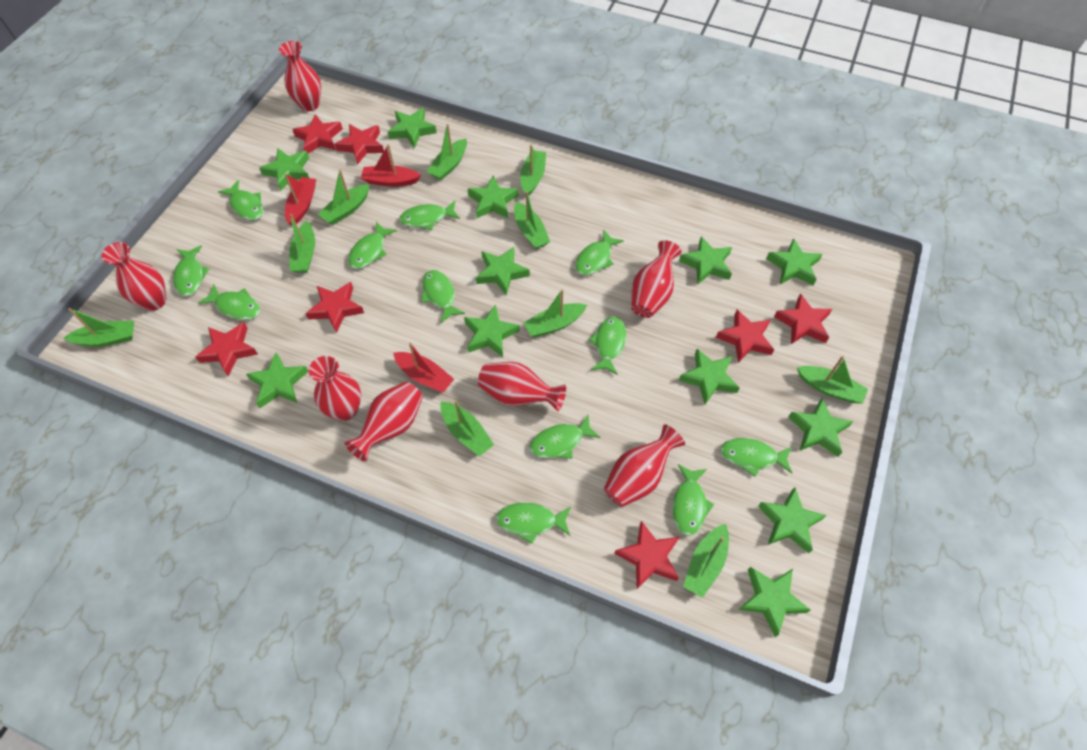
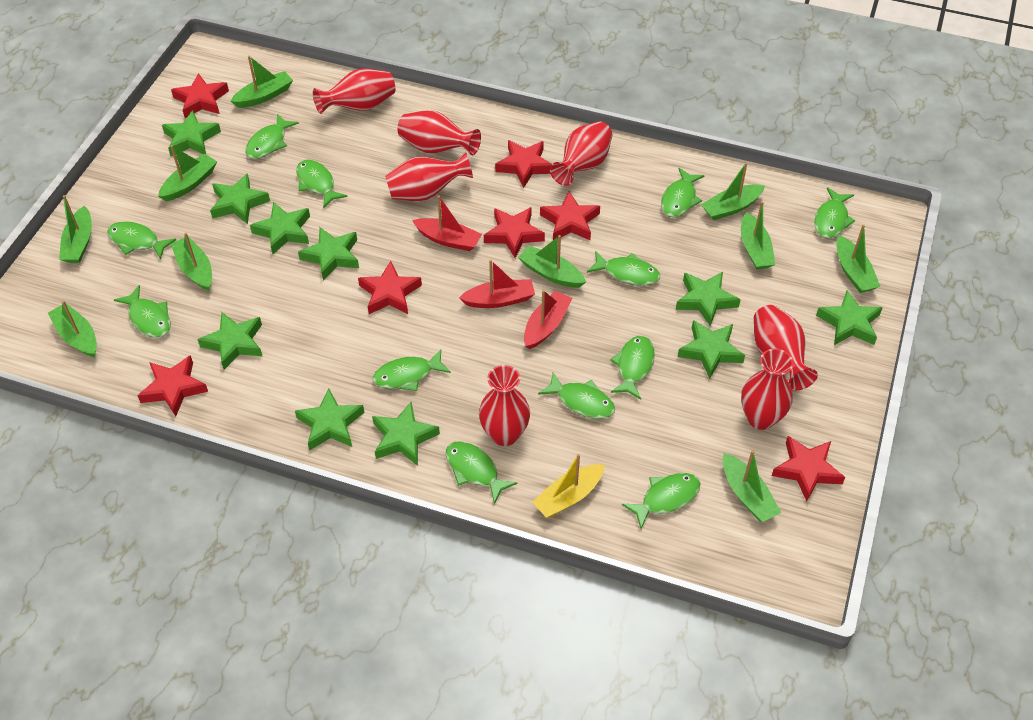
green star: [246,352,309,408] [259,148,309,191] [388,108,437,148] [464,305,520,357] [467,176,518,218] [476,247,530,295] [679,236,732,285] [679,349,740,404] [738,567,811,637] [758,487,827,553] [766,238,823,285] [788,398,853,457] = 12 -> [162,110,221,156] [197,312,262,370] [210,173,270,224] [250,202,310,254] [295,388,364,451] [298,227,359,280] [372,402,440,466] [676,272,741,326] [678,320,745,379] [816,290,883,345] = 10
yellow boat: none = 0 -> [532,454,605,518] = 1

